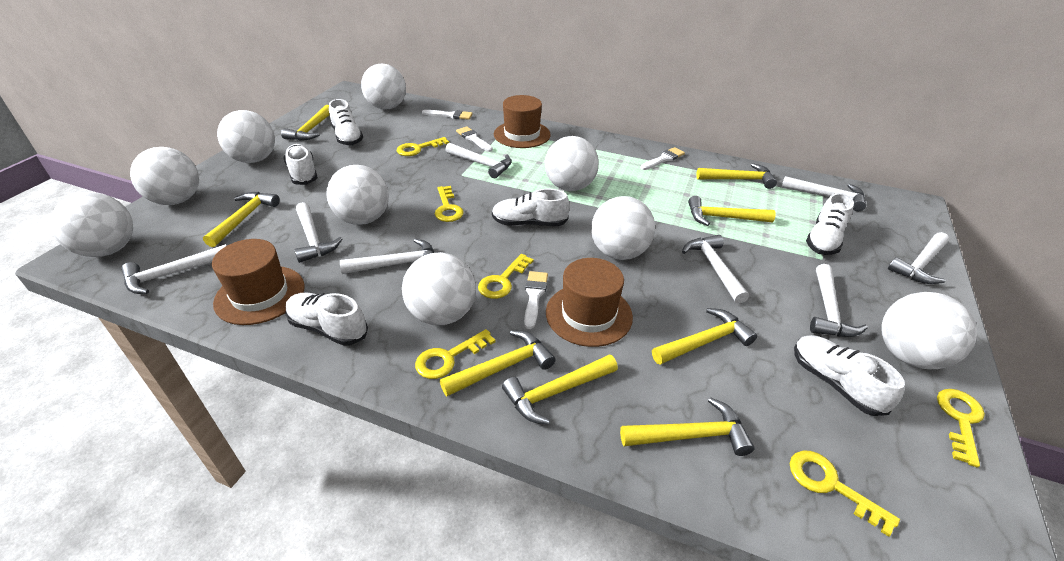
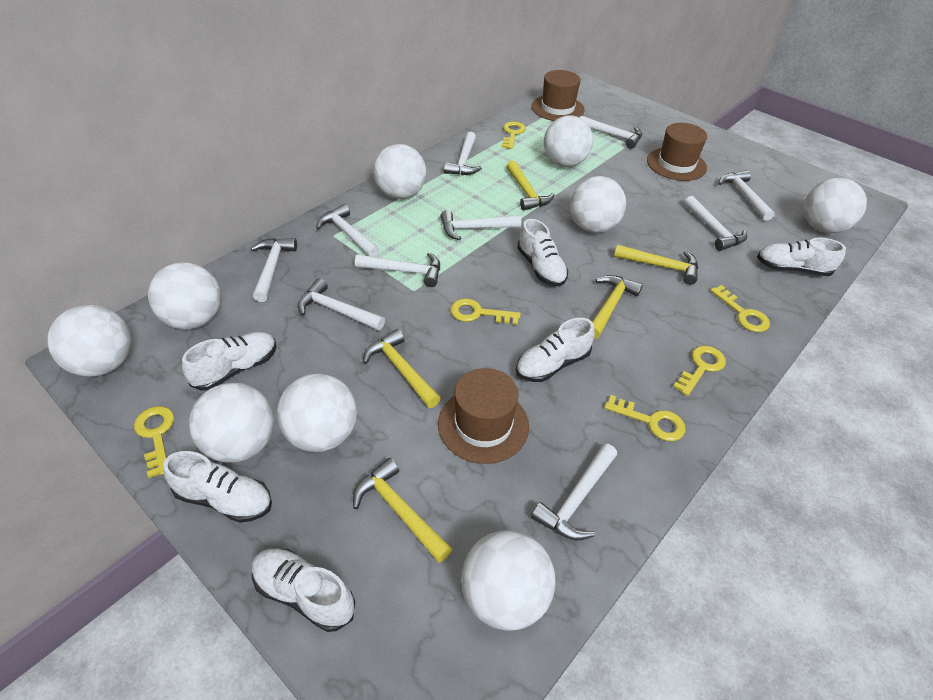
white brush: [422,110,473,120] [456,127,493,152] [524,271,548,329] [640,147,685,170] = 4 -> none = 0
white hammer: [121,244,227,294] [294,202,342,263] [340,239,435,274] [445,143,512,178] [682,235,749,304] [781,176,866,211] [810,264,868,337] [888,232,949,284] = 8 -> [251,238,297,302] [298,278,385,331] [316,204,380,257] [355,252,440,287] [441,210,521,240] [444,132,482,175] [531,443,617,540] [580,116,642,149] [684,196,747,251] [718,170,775,221] = 10
yellow hammer: [203,192,280,247] [281,105,329,141] [440,330,556,396] [502,355,618,425] [620,397,755,456] [652,308,757,365] [688,196,775,226] [696,163,777,189] = 8 -> [353,458,452,563] [363,329,441,408] [506,160,555,211] [592,275,643,339] [614,245,698,285] = 5

